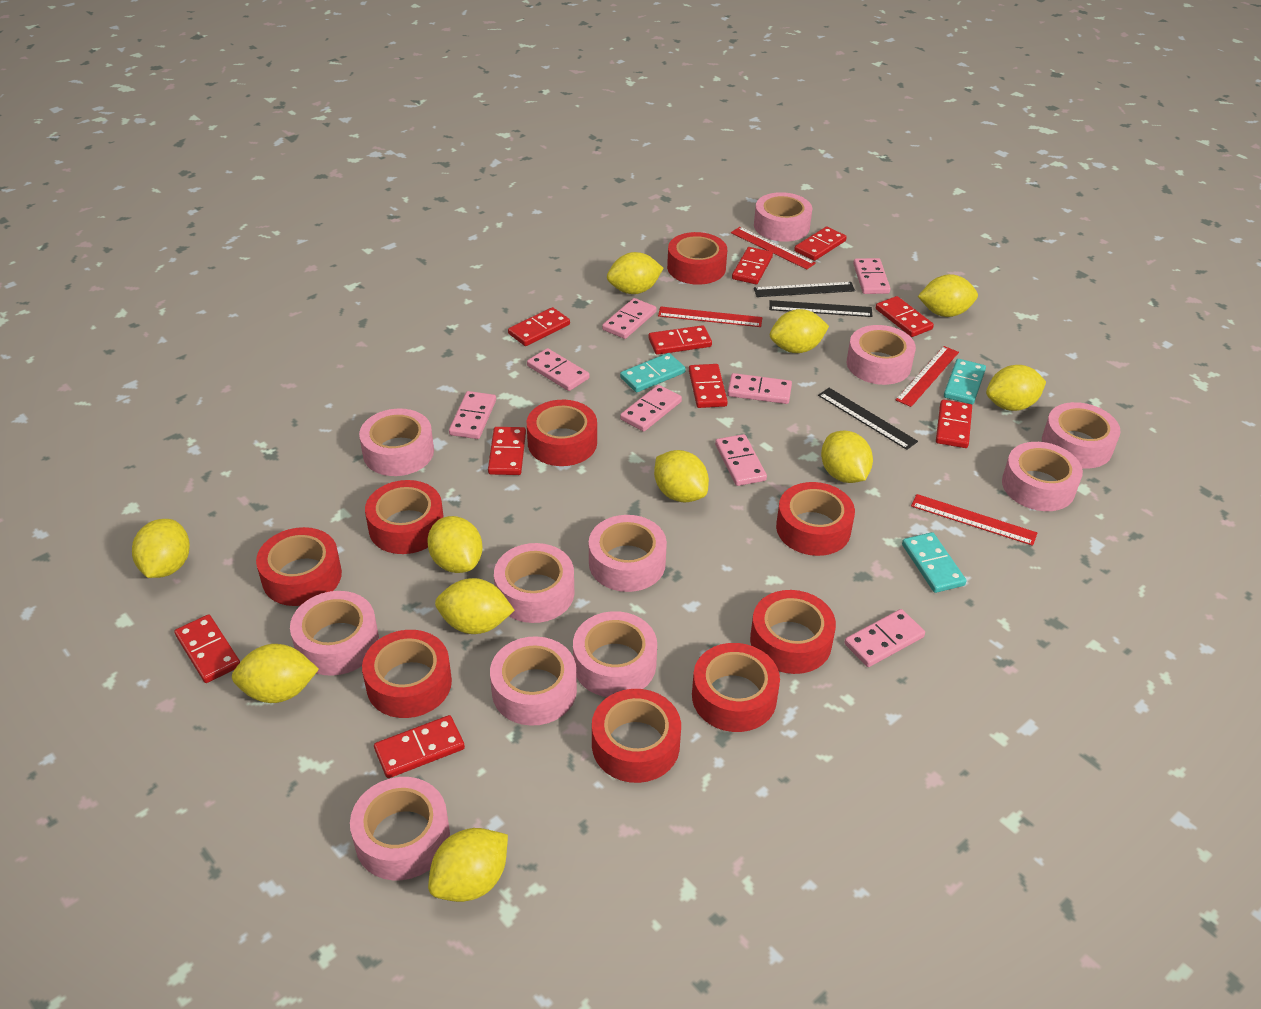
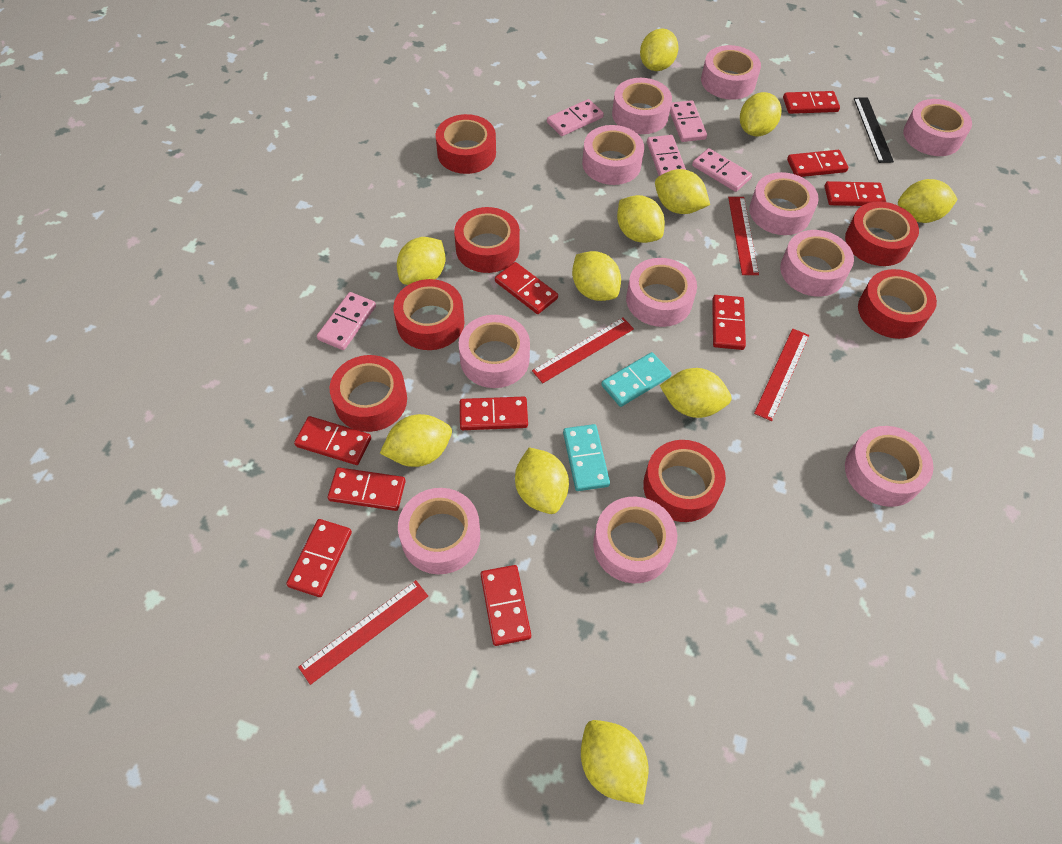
black ruler: [754,282,855,297] [769,300,872,317] [818,388,918,450] = 3 -> [854,97,894,163] = 1
pink domino: [449,391,496,439] [527,348,589,391] [602,298,657,339] [620,385,682,432] [715,434,767,486] [728,373,792,404] [844,609,925,667] [853,258,890,294] = 8 -> [317,292,376,350] [547,99,604,136] [647,135,686,176] [670,100,707,142] [692,148,752,192] = 5
red tape: [256,527,342,606] [362,630,452,718] [365,480,444,554] [527,400,597,466] [592,689,681,783] [667,232,727,285] [692,643,780,732] [750,590,836,674] [776,482,855,556] = 9 -> [330,355,407,432] [393,279,464,350] [435,114,496,174] [454,207,520,273] [643,440,726,522] [845,201,919,266] [858,269,937,339] = 7
turquoise domino: [620,353,686,392] [902,532,966,593] [944,359,986,405] = 3 -> [563,424,610,491] [601,352,672,407] = 2

